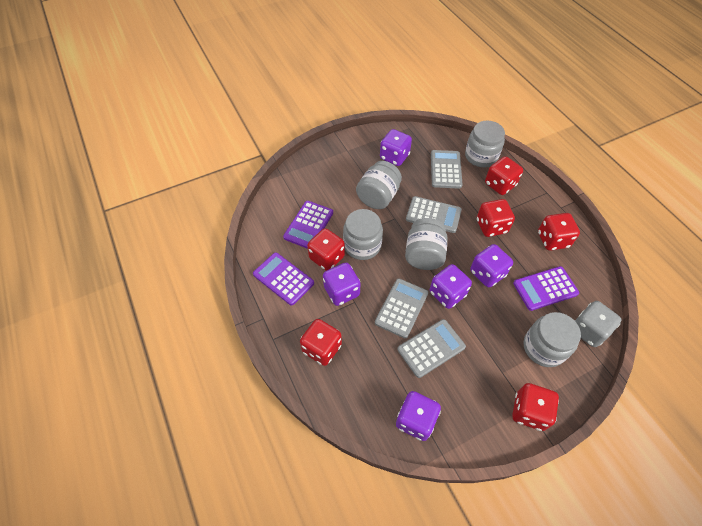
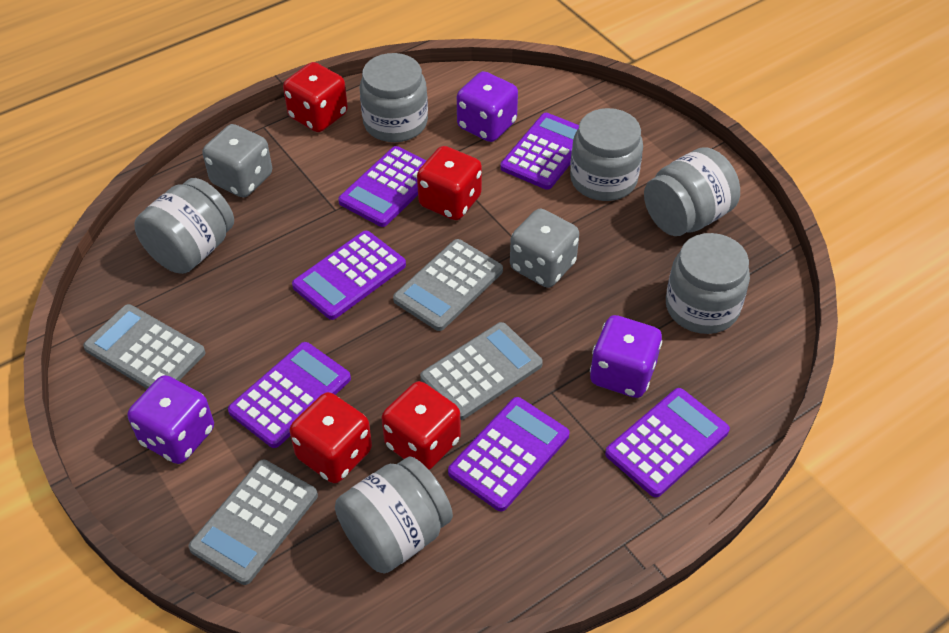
grey dice: [574,301,622,347] = 1 -> [202,124,272,197] [510,209,579,288] = 2
grey jar: [343,209,383,260] [356,161,402,209] [405,218,448,270] [465,121,505,167] [524,312,581,367] = 5 -> [135,178,234,274] [335,457,453,574] [359,53,428,142] [570,108,643,201] [644,147,740,236] [666,233,750,334] = 6
purple calculator: [253,253,314,305] [283,201,333,249] [513,266,579,311] = 3 -> [228,342,351,448] [292,231,406,320] [338,146,427,227] [448,397,570,511] [500,113,579,190] [605,388,730,497] = 6
purple dice: [323,263,360,306] [380,129,412,166] [396,391,441,441] [430,264,472,309] [470,244,513,287] = 5 -> [128,375,214,464] [457,71,518,142] [590,315,662,398] = 3
red dice: [300,319,342,366] [307,228,345,271] [477,199,515,237] [485,156,523,195] [512,383,559,431] [538,213,580,251] = 6 -> [283,62,348,132] [290,392,372,483] [382,381,461,470] [417,146,482,220] = 4

